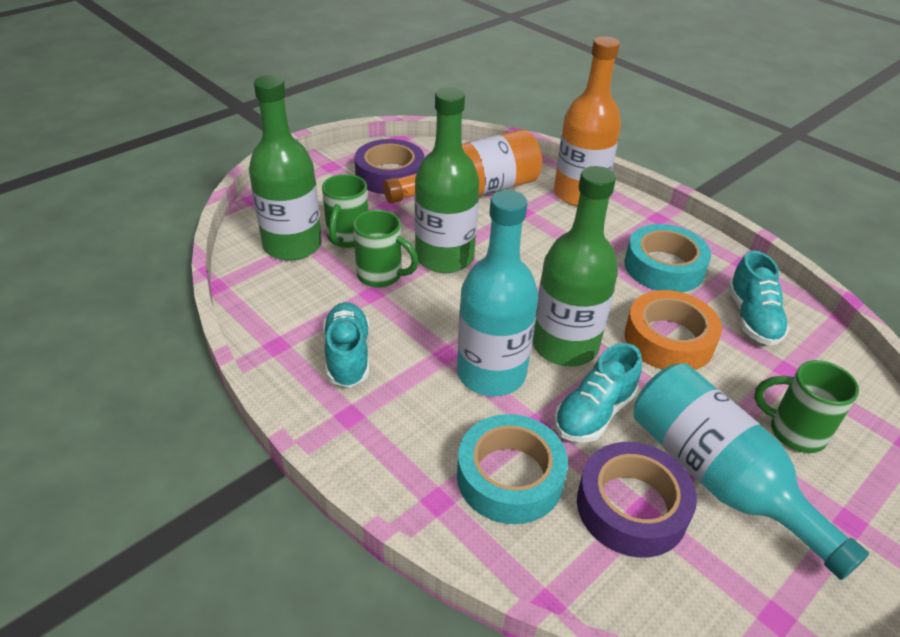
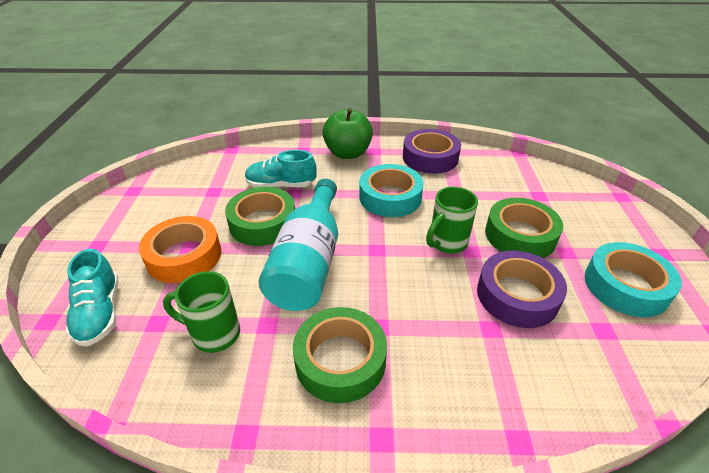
green apple: none = 0 -> [322,108,373,159] = 1
green bottle: [249,75,322,261] [415,87,479,273] [533,166,618,366] = 3 -> none = 0
green mug: [322,174,368,248] [353,210,419,288] [754,360,859,453] = 3 -> [163,271,240,353] [426,187,478,253] = 2
green tape: none = 0 -> [225,187,295,246] [293,307,387,403] [485,198,563,258] = 3
orange bottle: [383,129,542,204] [554,36,621,206] = 2 -> none = 0
turquoise bottle: [457,190,538,396] [633,363,869,580] = 2 -> [259,179,338,311] = 1
turquoise shoe: [323,302,369,387] [554,343,642,442] [728,251,790,346] = 3 -> [66,249,119,346] [245,150,317,188] = 2

